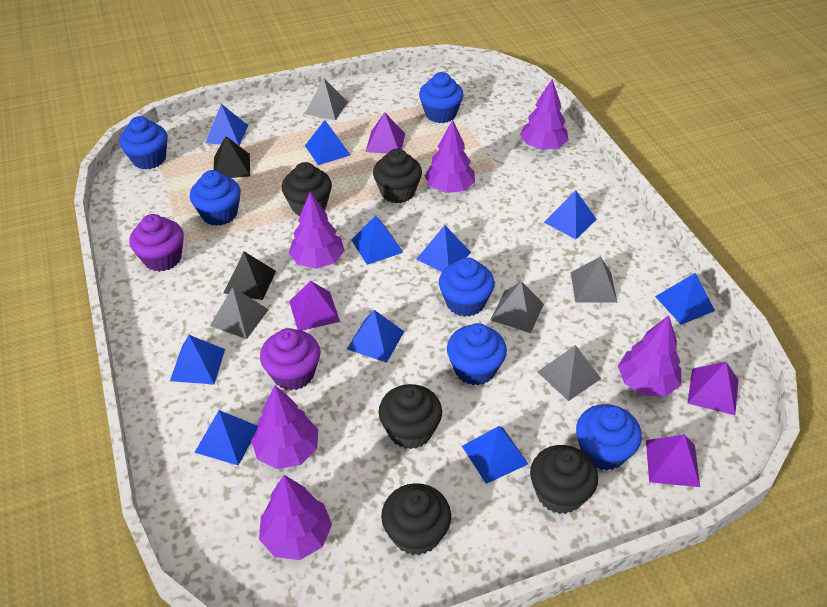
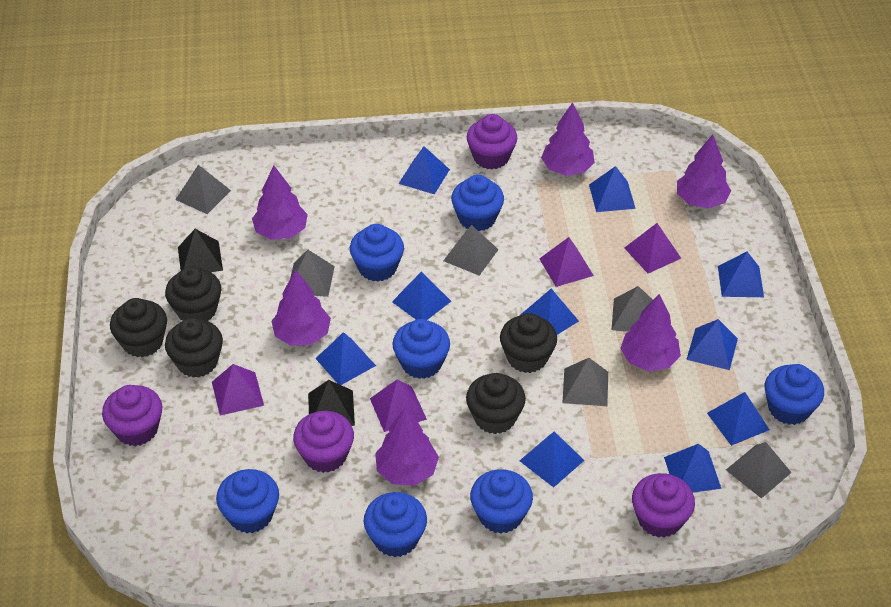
blue cupcake: [119,116,168,169] [190,170,241,226] [419,72,464,123] [439,257,495,317] [447,323,507,385] [576,404,642,470] = 6 -> [216,469,279,533] [350,224,404,282] [364,492,427,557] [392,319,450,379] [451,174,504,231] [470,469,533,533] [765,364,824,425] = 7
grey pyramid: [210,287,269,339] [305,78,348,120] [490,281,544,333] [537,345,601,401] [570,256,617,303] = 5 -> [175,165,231,214] [290,250,335,297] [443,225,499,276] [563,358,608,406] [612,286,653,332] [726,442,792,498] = 6
purple cupcake: [130,214,184,272] [260,328,321,390] = 2 -> [102,385,162,446] [293,411,354,473] [466,114,517,169] [632,473,695,538] = 4

